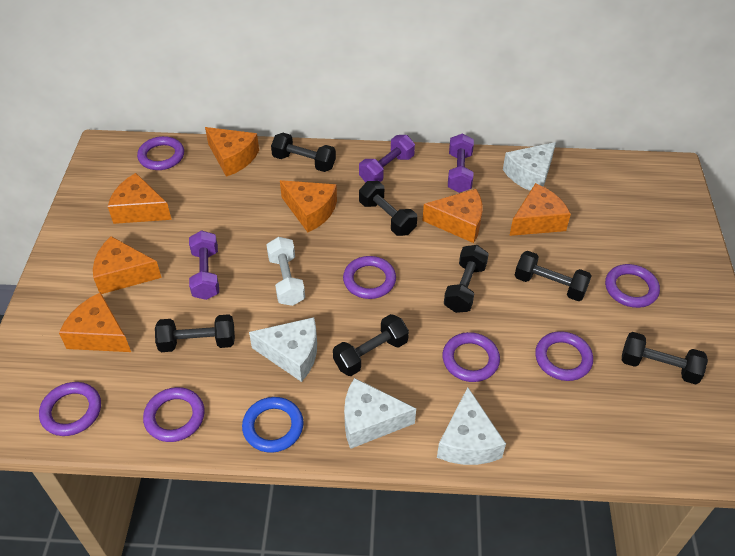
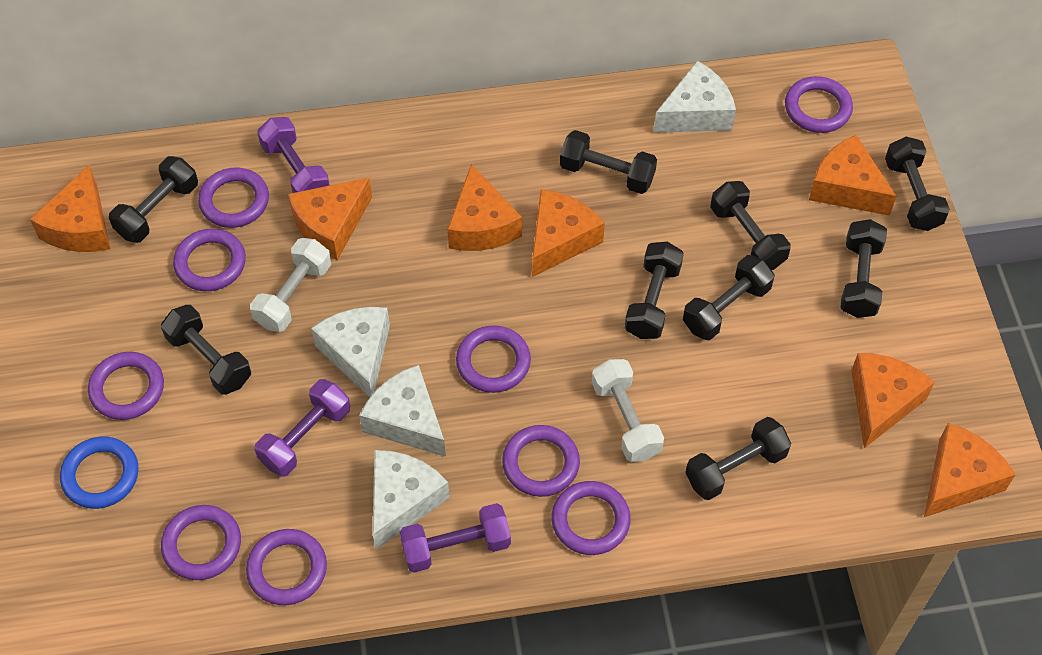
black dumbbell: [155,314,235,352] [271,133,336,172] [333,314,409,376] [359,181,417,236] [444,245,489,313] [514,251,592,301] [622,332,708,385] = 7 -> [109,156,198,243] [161,305,251,395] [560,130,657,194] [625,242,684,339] [683,255,775,340] [685,417,791,500] [710,181,791,270] [840,219,887,318] [885,137,950,231] = 9
purple ring: [39,382,101,436] [137,136,184,170] [143,387,205,442] [343,256,396,299] [443,332,500,382] [535,331,593,381] [605,264,660,308] = 7 -> [88,352,164,420] [161,505,241,580] [173,228,246,291] [198,167,269,228] [246,529,327,605] [456,325,531,393] [502,425,580,497] [551,481,631,555] [785,76,853,133] = 9
white dumbbell: [267,237,305,306] = 1 -> [250,238,331,332] [592,359,664,462] = 2

